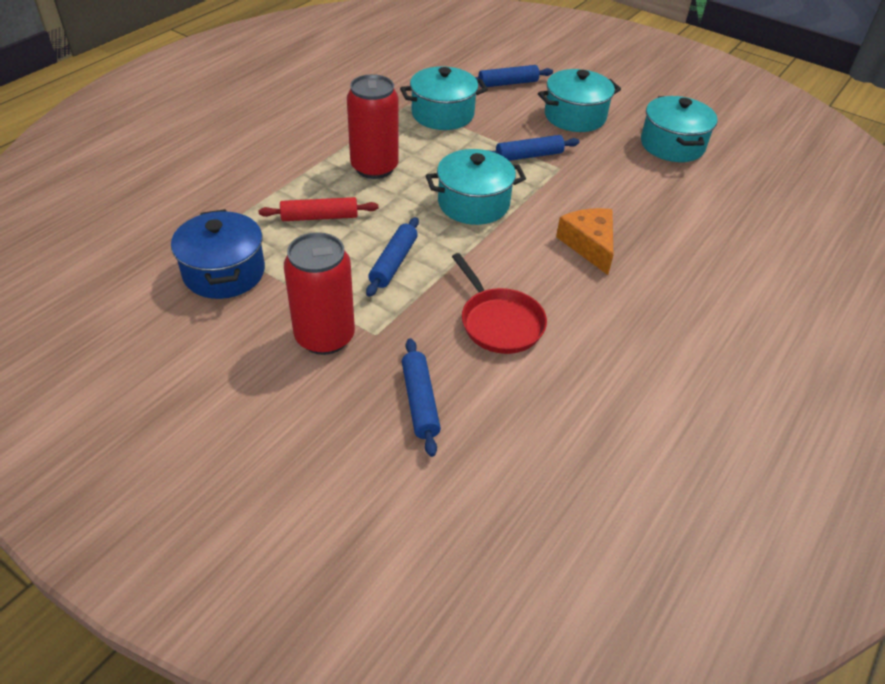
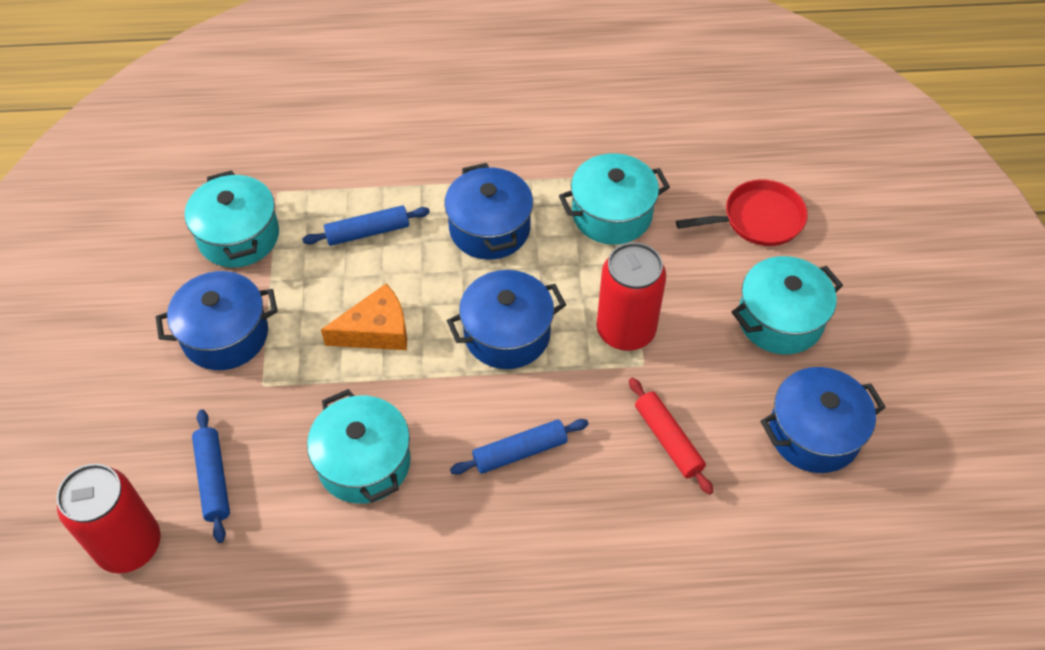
blue pot: [171,209,265,299] = 1 -> [156,271,278,370] [444,163,533,260] [447,270,566,369] [761,367,886,473] = 4
blue rolling pin: [366,217,419,297] [402,338,441,457] [475,65,553,87] [488,135,580,161] = 4 -> [192,409,230,543] [302,205,430,246] [450,419,588,475] = 3

